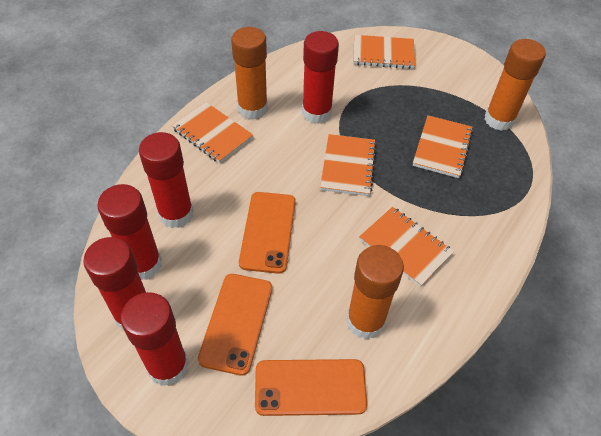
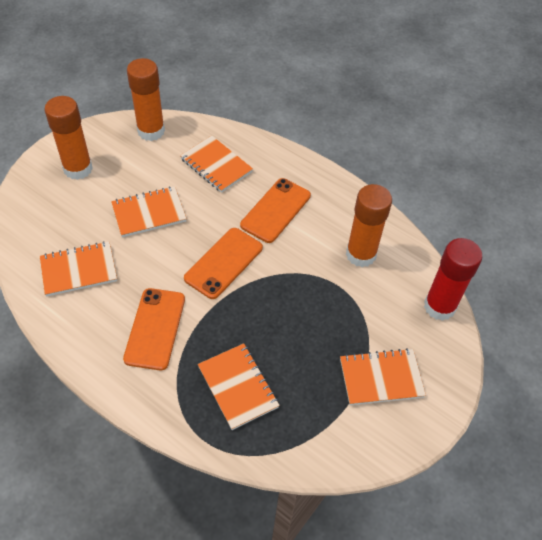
red glue stick: [83,237,146,331] [97,184,162,280] [121,292,189,386] [139,132,193,228] [302,31,339,124] = 5 -> [424,238,482,321] = 1

